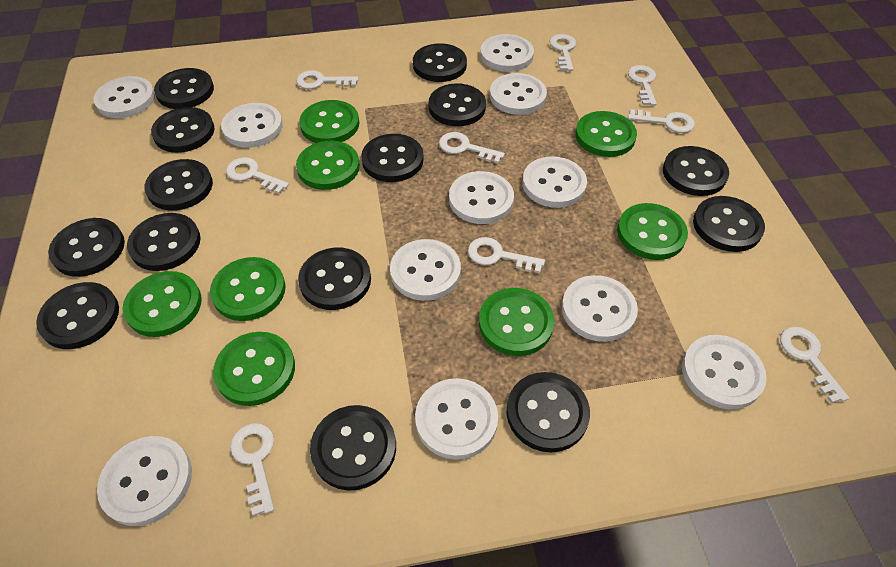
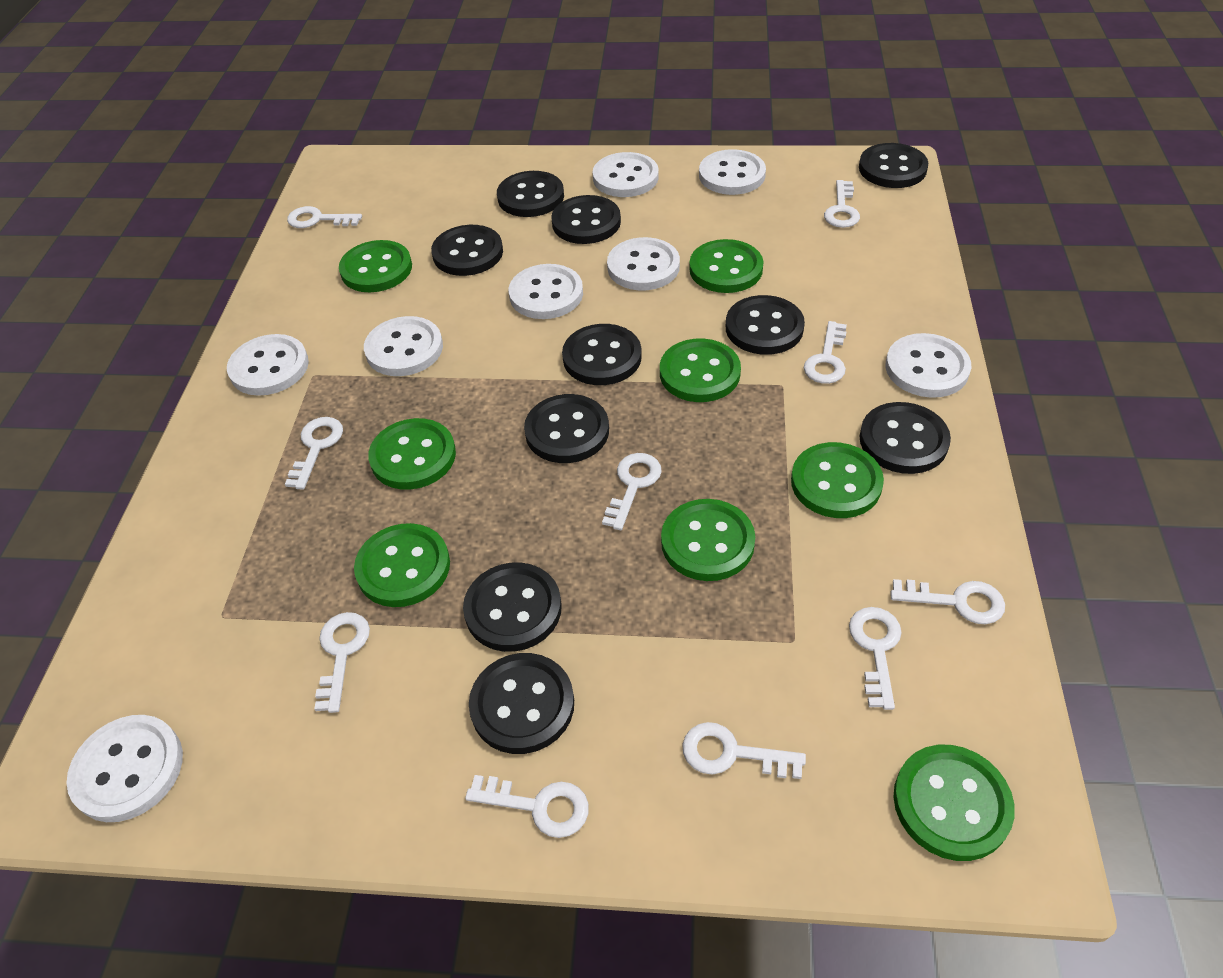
black button: [36,282,119,349] [48,218,125,277] [127,213,201,271] [144,159,213,211] [151,107,214,153] [154,68,214,109] [298,247,371,310] [310,405,396,491] [361,134,424,182] [413,43,467,82] [429,83,486,126] [507,372,590,452] [663,146,729,196] [693,196,765,252] = 14 -> [431,225,503,276] [463,563,562,652] [469,653,574,754] [497,171,564,217] [524,394,609,463] [551,195,621,244] [562,324,642,385] [726,295,805,355] [859,143,928,188] [860,402,951,474] = 10
white button: [93,76,155,118] [97,436,192,526] [221,103,283,148] [390,239,461,301] [415,378,498,460] [449,171,514,224] [480,34,534,72] [490,73,547,115] [522,156,587,208] [562,275,638,342] [682,335,767,409] = 11 -> [67,715,183,822] [227,334,309,396] [364,316,443,376] [509,264,583,319] [593,152,659,197] [607,237,680,290] [699,149,766,195] [885,333,971,398] = 8
white key: [226,157,289,194] [230,423,274,516] [296,70,359,89] [439,132,505,164] [468,237,545,273] [549,34,576,71] [628,65,657,106] [628,109,695,133] [780,327,849,403] = 9 -> [285,417,343,490] [287,206,362,228] [314,612,370,713] [465,775,589,838] [602,453,662,530] [682,722,806,779] [804,321,847,384] [824,180,860,228] [849,607,902,710] [890,579,1005,624] = 10

